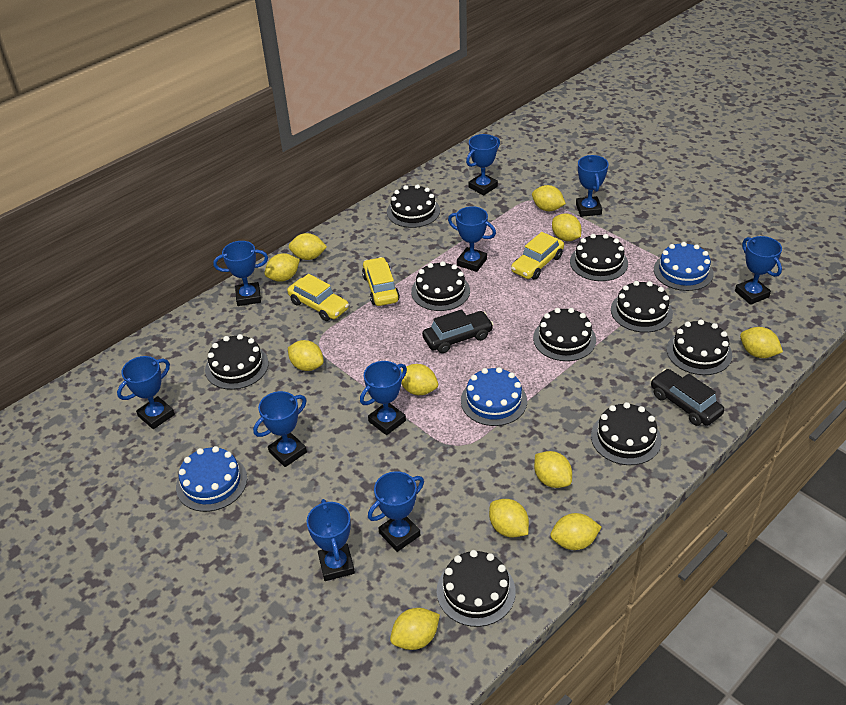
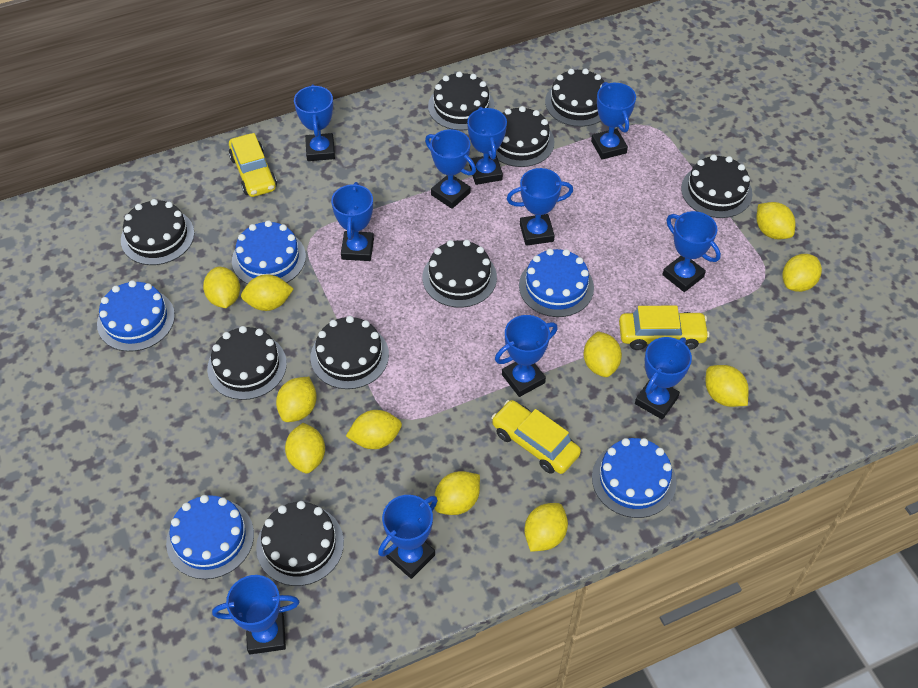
black car: [422,309,494,353] [651,369,724,426] = 2 -> none = 0
blue cake: [176,446,247,512] [461,367,527,426] [654,242,714,291] = 3 -> [97,280,175,352] [166,495,254,579] [232,220,306,284] [519,249,594,317] [592,438,676,518] = 5
blue trophy: [117,356,175,429] [213,241,268,306] [253,391,307,467] [307,499,355,581] [360,361,407,435] [368,471,424,552] [448,206,496,272] [466,134,500,195] [576,155,609,217] [735,236,782,305] = 10 -> [212,575,300,654] [294,84,335,161] [331,182,374,261] [378,495,438,579] [425,129,476,209] [467,107,507,185] [495,315,558,397] [507,168,573,246] [591,82,636,160] [635,337,692,420] [662,211,721,292] = 11

